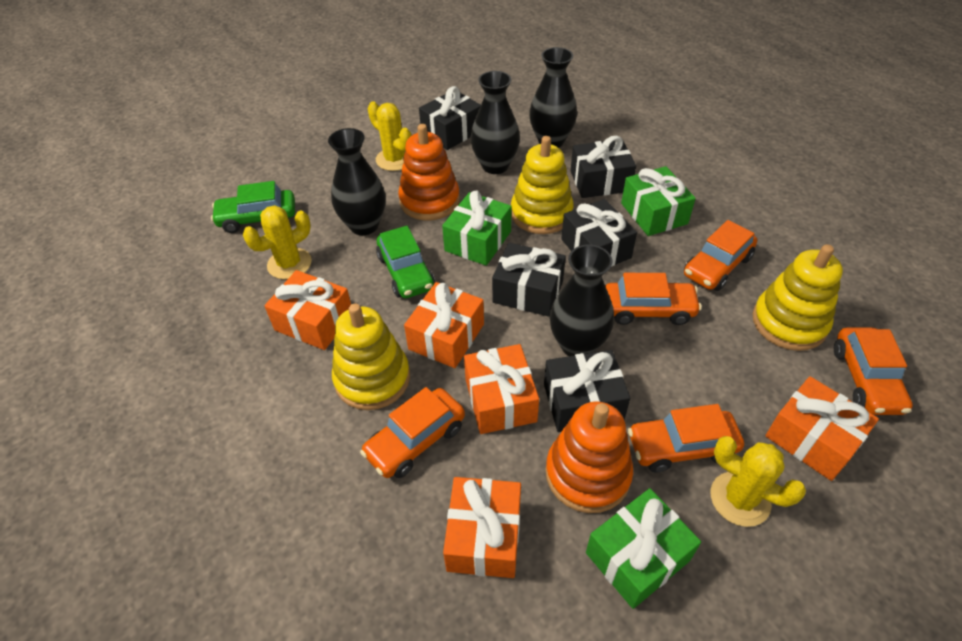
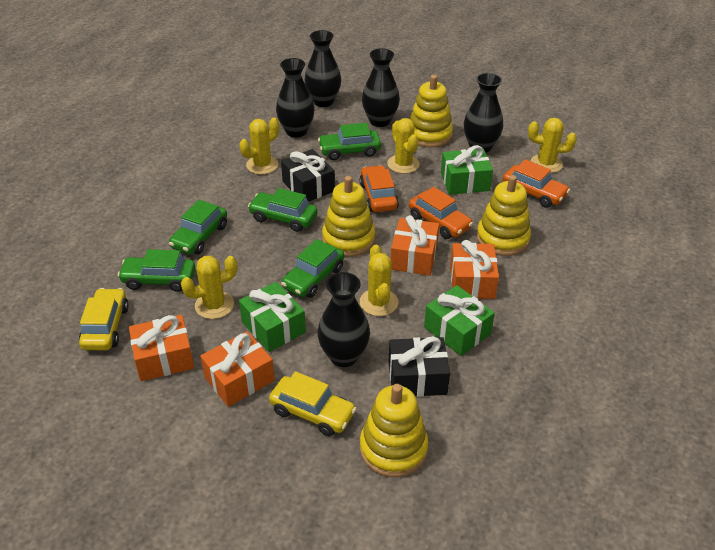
black gift: [419,86,481,150] [492,243,566,317] [544,350,630,432] [561,199,637,267] [570,136,636,198] = 5 -> [281,149,335,202] [389,336,450,397] = 2
black vase: [328,128,386,235] [471,71,520,174] [529,47,577,148] [550,244,614,356] = 4 -> [276,58,315,138] [305,30,341,107] [317,272,370,367] [362,48,400,127] [464,73,503,153] = 5
green car: [211,181,295,233] [376,226,435,298] = 2 -> [118,249,195,292] [169,200,227,254] [248,188,318,232] [281,239,344,298] [318,123,381,160] = 5
orange car: [360,387,465,478] [605,273,702,325] [628,404,744,473] [684,220,757,291] [834,327,913,415] = 5 -> [359,165,399,212] [409,187,473,239] [502,159,570,208] = 3
orange gift: [264,270,351,350] [404,282,484,368] [443,477,521,578] [464,344,539,434] [765,376,879,481] = 5 -> [129,315,194,381] [200,331,275,407] [391,215,439,276] [450,240,499,299] = 4
orange stacking toy: [398,124,460,221] [546,401,633,513] = 2 -> none = 0
yellow cactus: [243,205,312,279] [367,101,411,171] [711,436,806,527] = 3 -> [181,256,237,319] [239,118,279,174] [360,245,398,316] [387,118,420,174] [528,118,577,173] = 5
yellow car: none = 0 -> [79,288,129,350] [269,371,357,436] = 2
yellow stacking toy: [332,303,410,410] [511,136,574,234] [752,244,843,351] = 3 -> [322,176,376,257] [360,384,428,477] [410,75,453,148] [476,175,531,256] = 4

